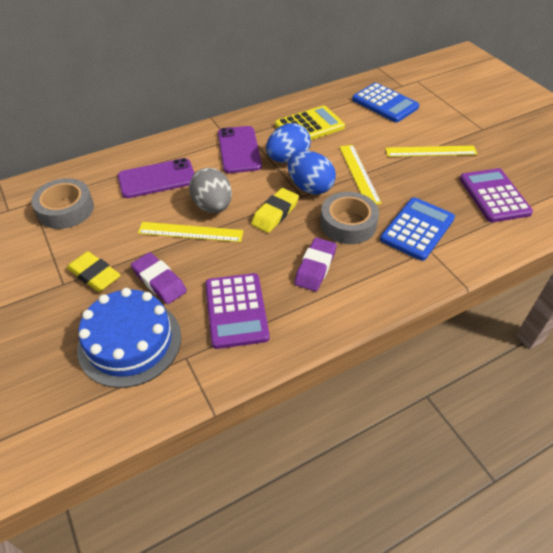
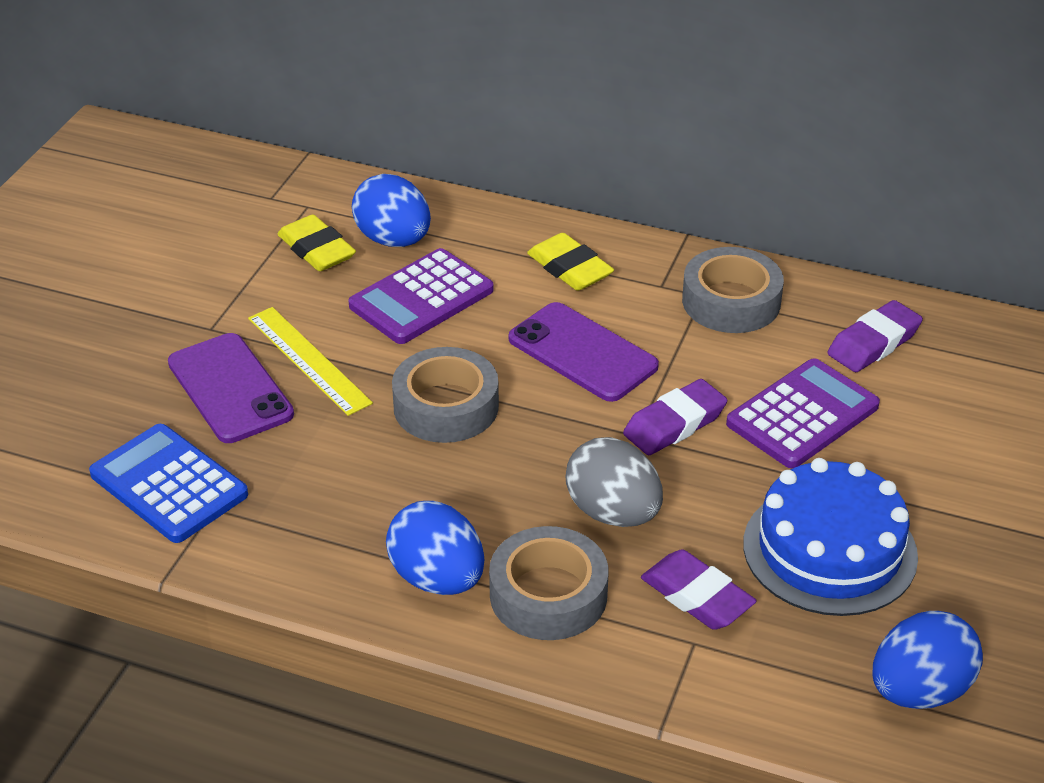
blue calculator: [352,83,419,122] [380,197,455,261] = 2 -> [89,424,248,543] = 1
blue egg: [266,123,311,163] [287,151,336,195] = 2 -> [352,174,431,247] [386,501,484,595] [873,611,983,709] = 3
grey tape: [31,178,94,229] [320,192,379,244] = 2 -> [392,347,499,443] [489,526,608,640] [682,247,784,333] = 3
purple eraser: [131,252,187,304] [294,238,337,291] = 2 -> [623,379,727,455] [641,549,757,630] [827,300,923,372] = 3
yellow calculator: [275,105,345,140] = 1 -> none = 0
yellow ruler: [138,222,243,242] [339,145,381,204] [385,146,477,157] = 3 -> [248,307,373,416] = 1

